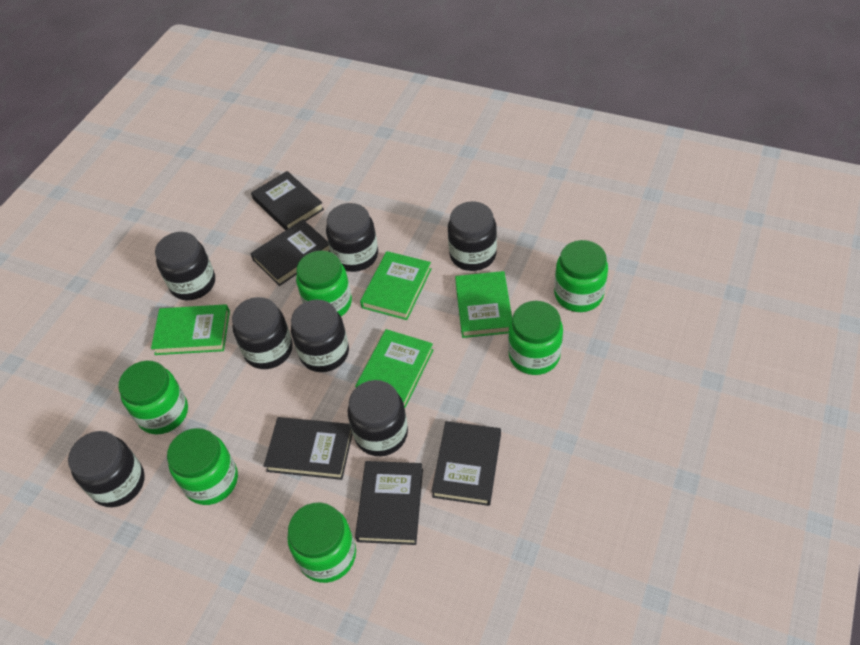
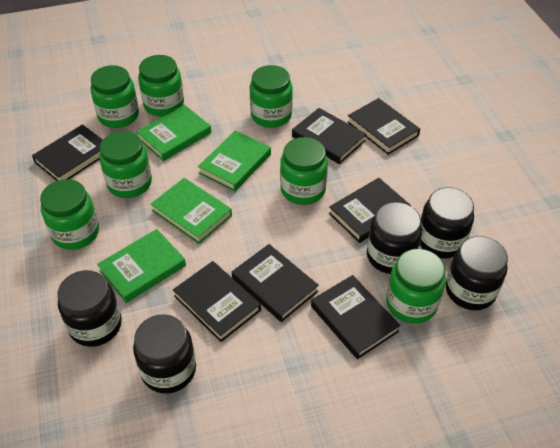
black book: [250,219,330,286] [251,171,324,230] [264,417,352,480] [355,461,423,545] [431,421,501,506] = 5 -> [32,124,103,181] [173,261,261,342] [232,244,319,322] [292,108,366,164] [311,275,401,359] [329,178,411,243] [347,98,420,155] = 7
black jar: [68,431,145,507] [155,232,215,300] [232,297,293,369] [291,300,349,372] [326,203,378,272] [348,380,408,456] [448,201,497,271] = 7 -> [57,270,122,347] [133,314,196,394] [367,202,422,274] [420,188,474,259] [446,236,508,310] = 5
green jar: [118,360,188,435] [167,428,238,505] [288,502,356,583] [296,251,352,316] [508,301,563,375] [554,240,608,312] = 6 -> [40,179,99,250] [90,65,139,128] [99,131,152,198] [138,55,184,117] [250,65,293,128] [280,137,328,205] [386,249,446,324] = 7

